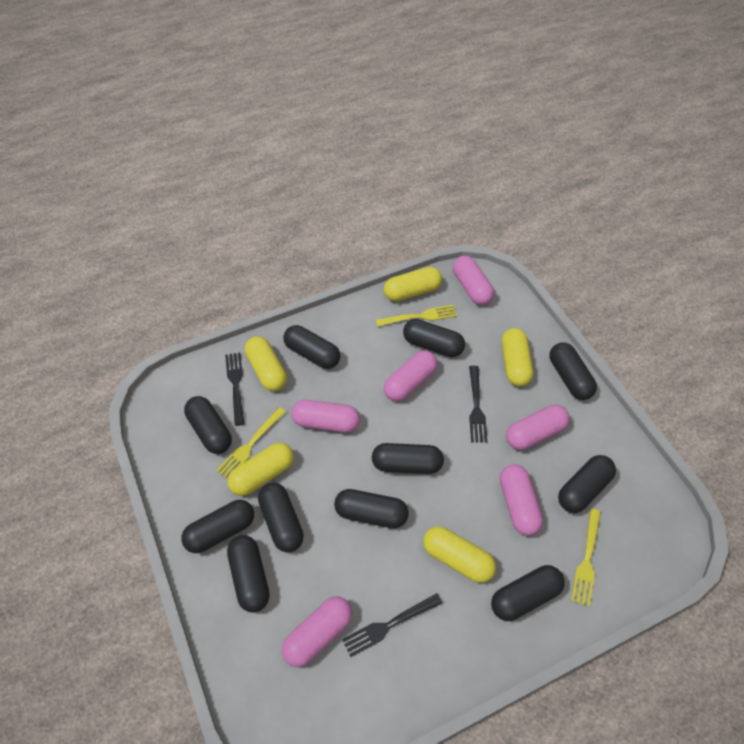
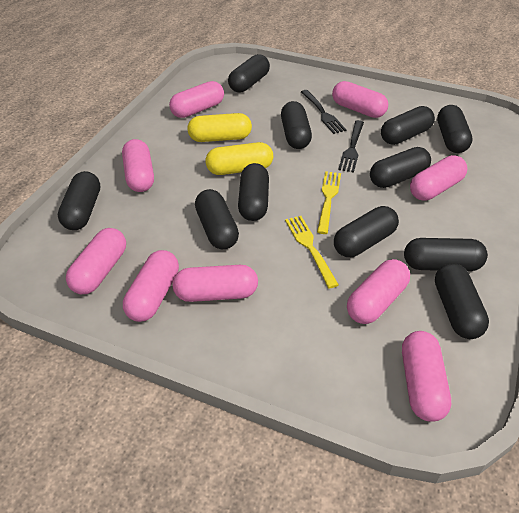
black fork: [225,352,245,426] [342,593,442,657] [469,366,487,443] = 3 -> [301,90,346,134] [338,120,364,173] = 2
pink capsule: [282,597,352,667] [291,400,360,433] [384,351,437,401] [453,256,494,305] [500,464,543,536] [506,405,570,450] = 6 -> [66,228,126,294] [122,139,154,192] [123,250,179,322] [169,81,224,118] [173,265,258,302] [332,81,388,118] [347,259,410,324] [402,331,451,422] [410,155,468,201] = 9
yellow capsule: [228,442,294,496] [245,336,287,391] [384,267,442,301] [423,526,496,583] [502,328,533,387] = 5 -> [187,113,252,142] [206,142,273,175] = 2
yellow fork: [216,407,286,479] [376,305,457,327] [571,509,601,607] = 3 -> [285,216,339,289] [317,171,341,234] = 2

